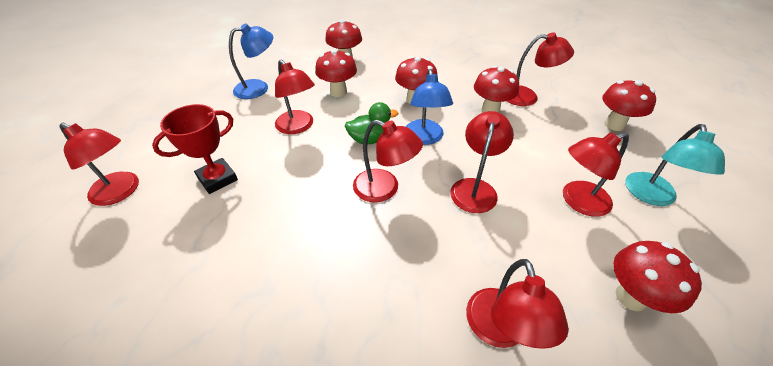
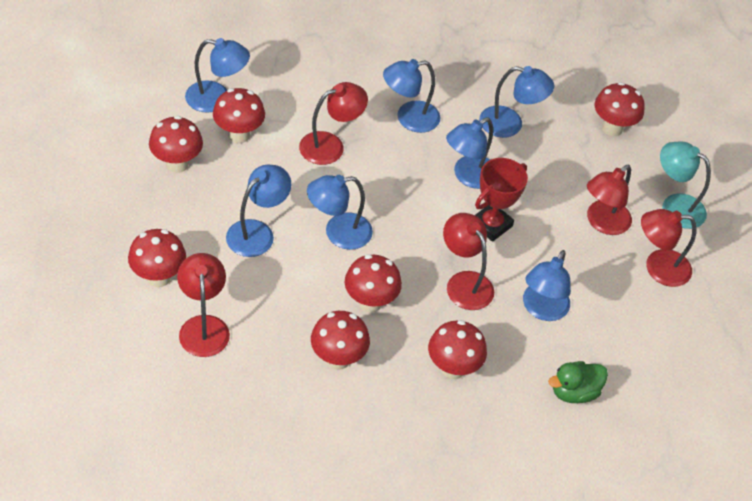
blue lamp: [229,23,273,99] [406,69,453,145] = 2 -> [185,38,250,113] [226,165,291,257] [307,175,373,250] [383,59,440,133] [446,118,493,189] [480,66,554,138] [523,250,571,321] = 7
red lamp: [59,123,139,206] [275,60,315,134] [353,120,423,203] [450,111,514,213] [466,259,569,349] [507,33,574,106] [563,132,629,217] = 7 -> [177,253,230,357] [299,82,368,165] [443,213,494,310] [587,165,632,235] [641,209,697,287] = 5
red mushroom: [315,49,357,97] [325,20,362,58] [395,56,438,104] [474,66,519,113] [602,80,656,131] [613,241,702,313] = 6 -> [128,229,186,287] [149,116,203,173] [213,88,265,143] [311,311,370,370] [345,254,402,312] [428,320,487,379] [595,82,645,136] = 7

